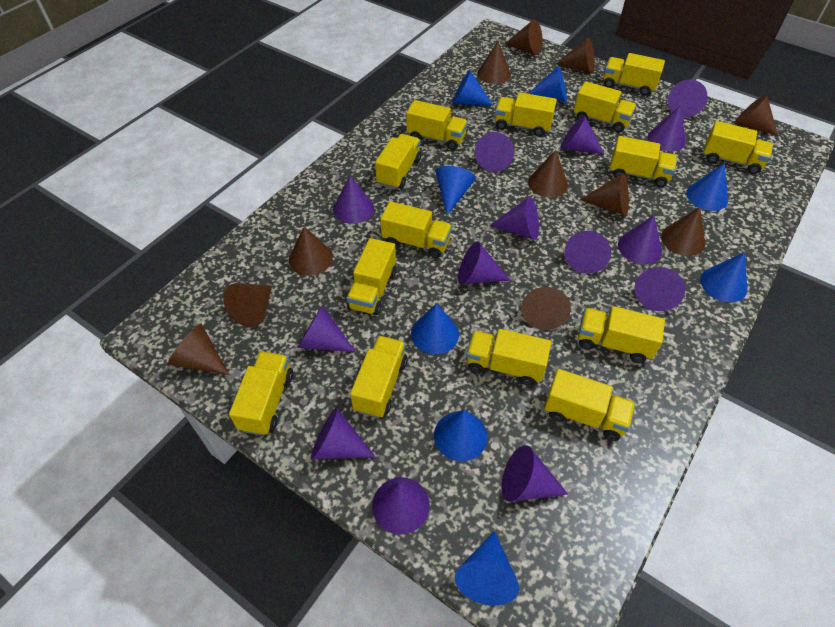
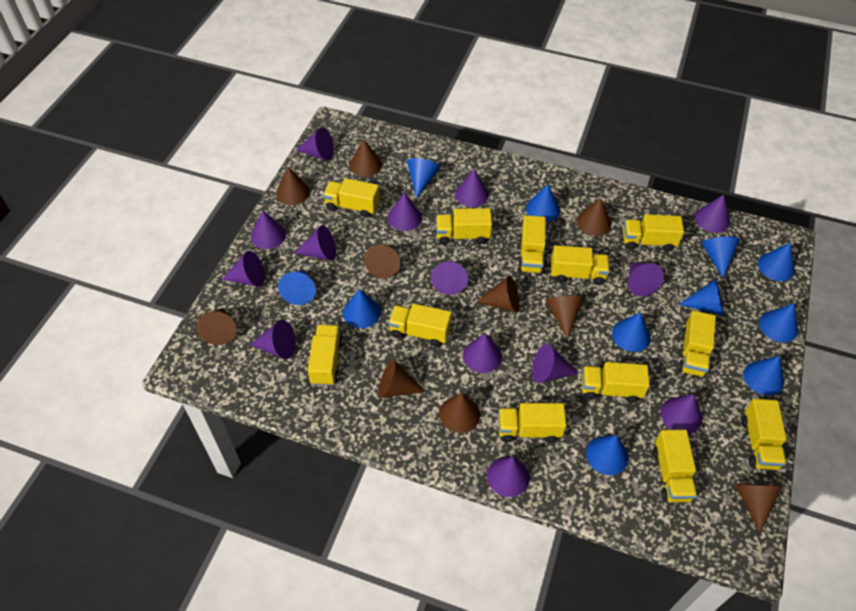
blue cone: [411,304,459,354] [434,410,488,461] [436,166,476,215] [452,70,493,106] [455,531,519,606] [528,66,567,102] [686,163,728,211] [700,252,747,302] = 8 -> [278,270,316,305] [343,289,381,328] [407,158,440,199] [526,184,560,222] [586,435,629,475] [612,312,651,352] [679,279,724,316] [702,237,740,279] [744,356,784,396] [758,242,795,281] [759,303,798,343] = 11
brown cone: [168,324,230,375] [223,283,272,327] [289,227,333,276] [477,41,511,84] [505,20,543,55] [521,286,571,330] [528,150,568,197] [556,38,595,73] [580,173,629,216] [661,207,705,256] [734,94,778,136] = 11 -> [196,308,237,345] [276,167,310,205] [349,139,382,177] [364,245,401,278] [378,359,425,398] [439,393,480,433] [476,275,520,312] [545,296,584,339] [577,197,611,236] [735,484,782,533] = 10
yellow truck: [229,351,293,436] [347,238,396,315] [350,336,407,418] [375,134,421,189] [380,201,452,258] [406,100,468,150] [466,329,551,386] [495,92,557,136] [544,369,636,441] [574,81,637,133] [578,306,665,363] [603,53,665,96] [610,136,677,187] [703,121,773,174] = 14 -> [308,325,343,386] [323,178,380,218] [388,303,452,347] [436,208,492,245] [498,403,567,443] [518,215,546,274] [551,245,610,285] [582,362,650,403] [623,214,684,251] [653,430,697,502] [678,311,716,377] [742,399,787,470] = 12

